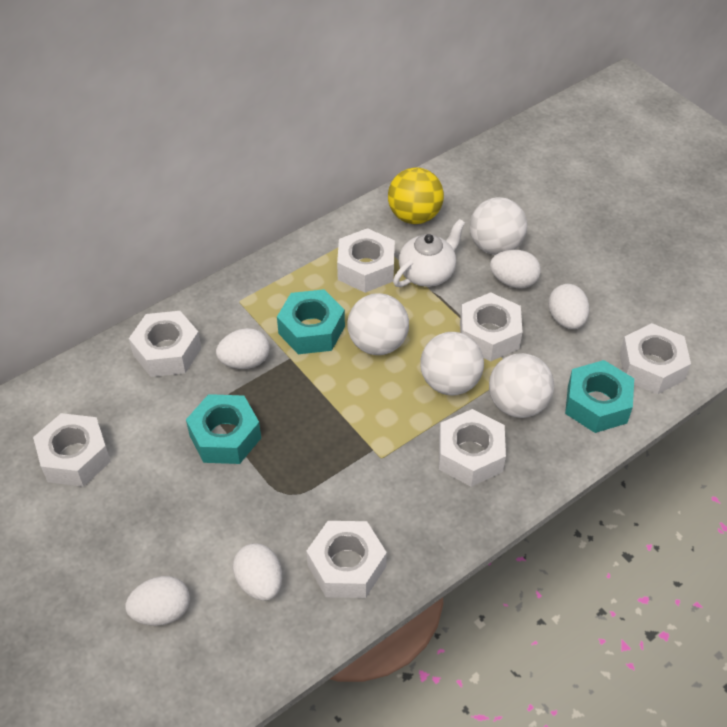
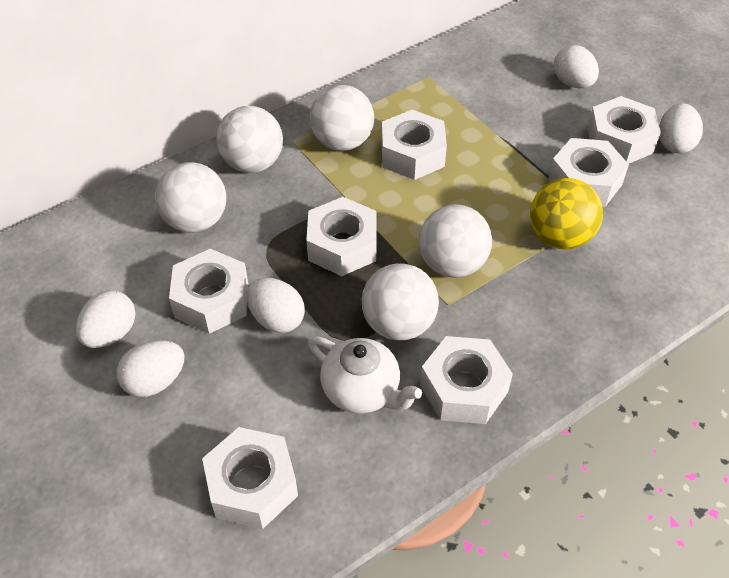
turquoise nut: [186,394,261,464] [277,289,345,354] [565,360,634,433] = 3 -> none = 0
white ball: [347,293,409,355] [420,332,484,395] [470,197,527,255] [489,353,554,418] = 4 -> [155,162,226,233] [216,106,283,173] [310,85,374,151] [362,263,439,341] [419,204,492,278] = 5

